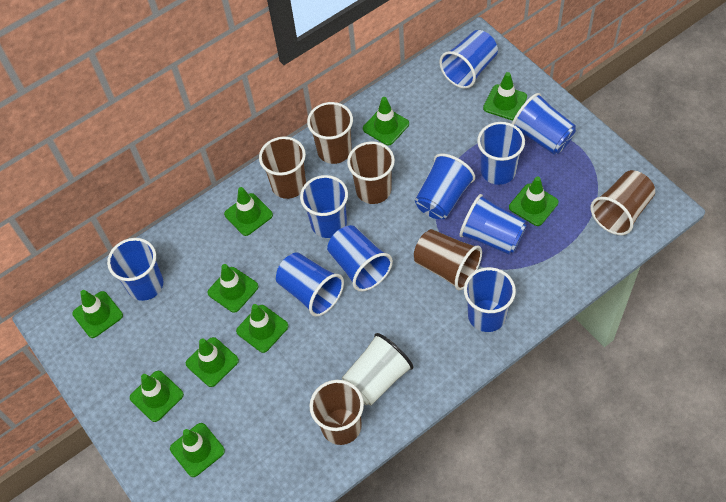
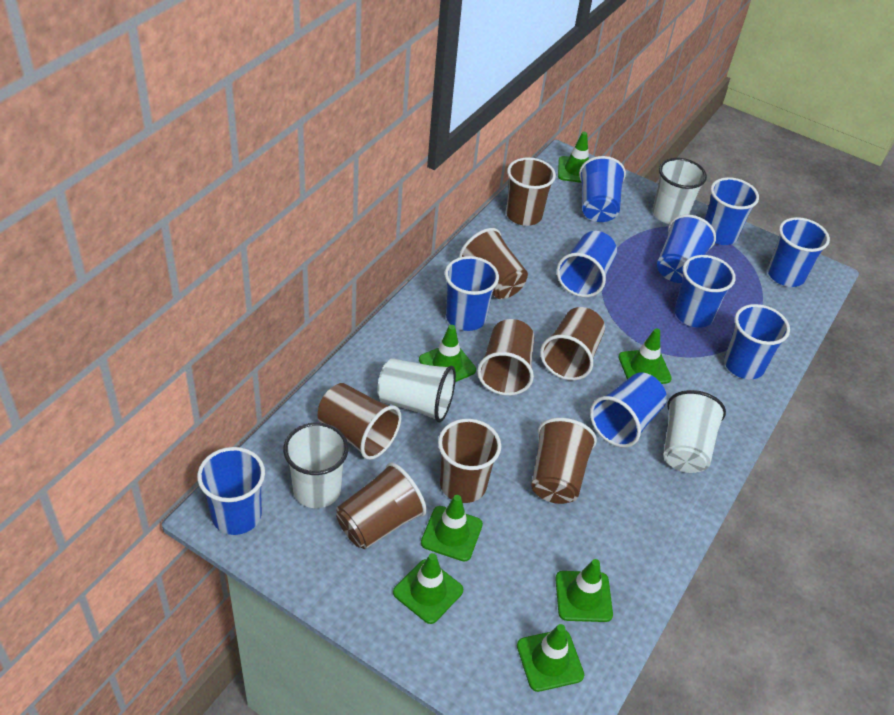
brown cup: [259,137,306,199] [307,102,353,164] [309,380,364,445] [347,141,395,204] [414,229,482,290] [591,170,655,235] = 6 -> [318,383,401,460] [336,463,427,549] [438,419,501,503] [459,228,528,299] [477,319,534,396] [506,157,556,226] [531,418,597,504] [540,307,605,380] = 8
green traffic cone: [72,290,123,338] [130,371,184,422] [170,423,225,477] [186,337,239,387] [207,264,259,313] [224,187,273,236] [236,304,288,353] [363,97,409,145] [483,72,527,120] [509,176,558,226] = 10 -> [393,553,463,624] [419,325,476,382] [421,495,483,562] [517,624,584,692] [555,559,613,622] [558,132,589,183] [618,328,672,384] = 7
white cup: [342,333,413,406] = 1 -> [283,423,348,508] [377,358,456,422] [653,158,707,224] [663,390,726,473] = 4

